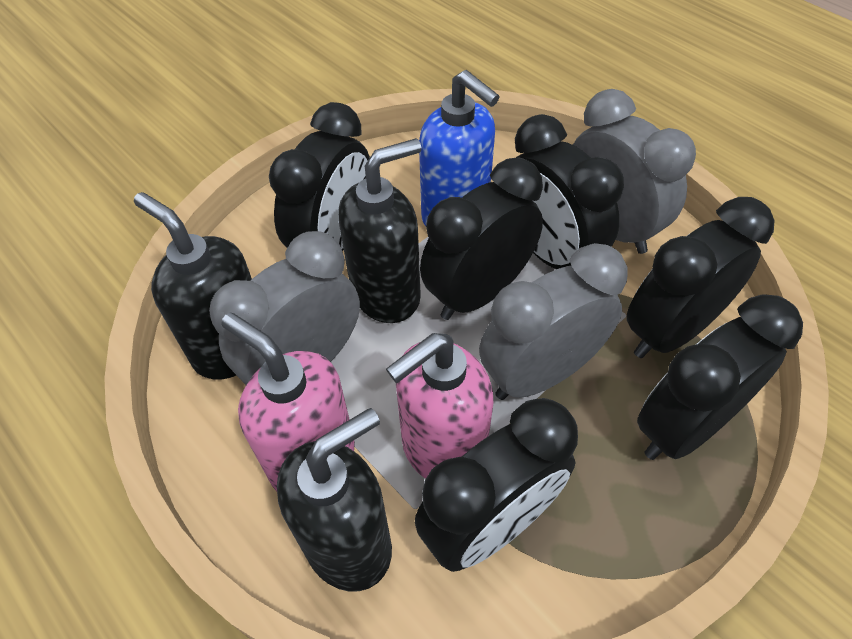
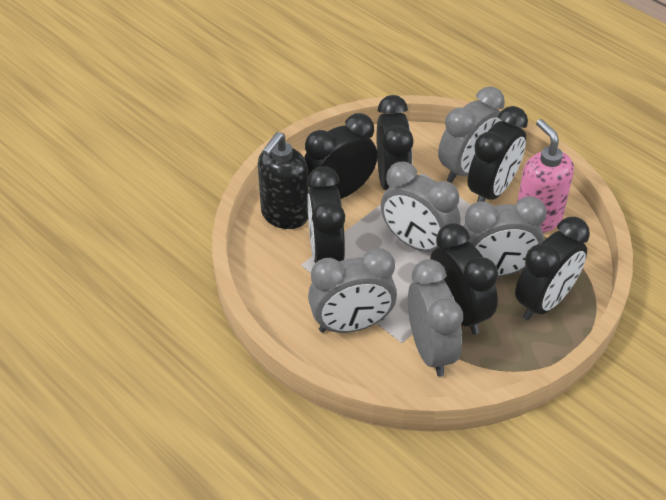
black soap dispenser: [134,192,252,380] [277,408,392,591] [338,138,422,323] = 3 -> [258,132,309,229] = 1
blue soap dispenser: [419,70,500,226] = 1 -> none = 0
grey clock: [209,231,360,385] [479,243,628,400] [573,89,696,254] = 3 -> [308,248,397,333] [381,162,460,252] [408,259,463,377] [438,87,505,183] [463,196,547,277] = 5
pink soap dispenser: [221,313,355,491] [386,333,493,479] = 2 -> [517,119,574,233] = 1

